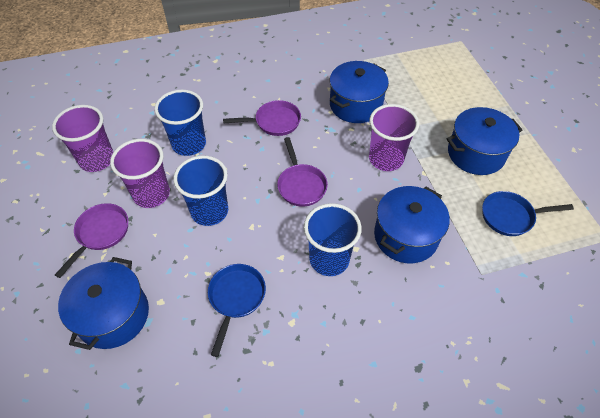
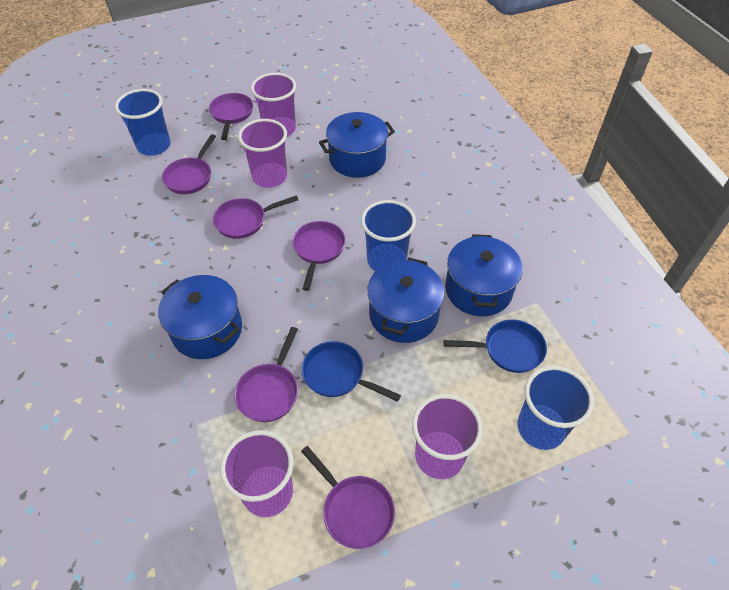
purple cup: [52,105,113,172] [110,139,170,208] [369,104,419,171] = 3 -> [220,430,294,517] [238,119,287,188] [251,73,296,136] [412,394,483,479] = 4
purple pan: [55,203,128,278] [223,100,301,136] [277,137,328,207] = 3 -> [162,134,216,194] [209,93,253,140] [213,195,298,239] [235,327,298,422] [292,221,346,291] [301,446,395,549] = 6

